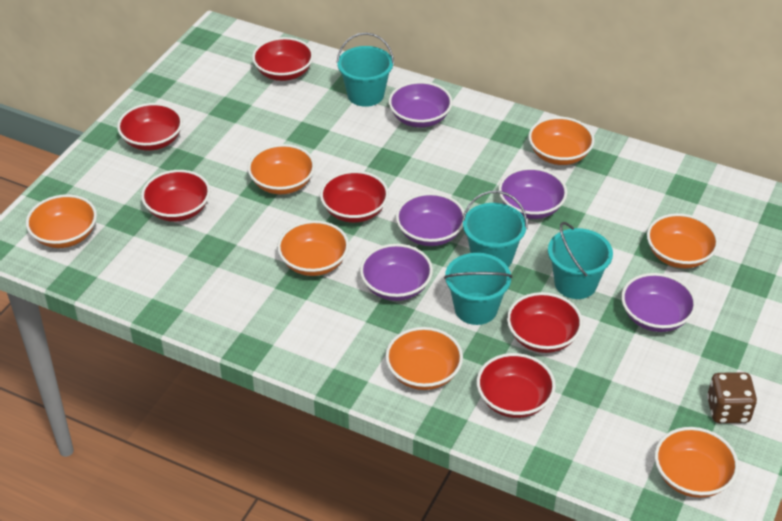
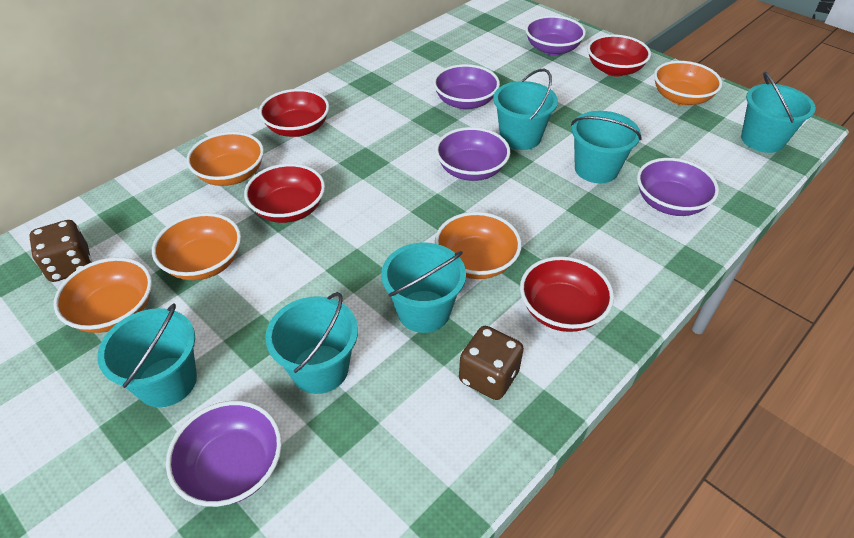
brown dice: [707,372,757,423] = 1 -> [29,220,92,282] [459,326,524,400] = 2
orange bowl: [26,194,97,248] [248,144,315,194] [277,220,349,276] [385,327,463,390] [528,117,595,165] [647,213,719,268] [655,427,739,498] = 7 -> [54,257,152,333] [152,213,241,280] [187,131,264,186] [435,212,522,279] [654,61,722,106] = 5
red bowl: [117,103,183,151] [141,170,210,222] [252,37,314,81] [320,171,389,223] [477,353,556,418] [507,292,583,353] = 6 -> [244,163,325,223] [259,89,329,137] [520,256,614,332] [587,34,651,77] = 4
turquoise bucket: [337,33,394,107] [444,253,512,325] [462,191,528,267] [548,222,613,299] = 4 -> [97,304,197,407] [265,292,358,394] [381,243,466,333] [493,69,558,150] [571,111,641,183] [741,72,816,153] = 6

